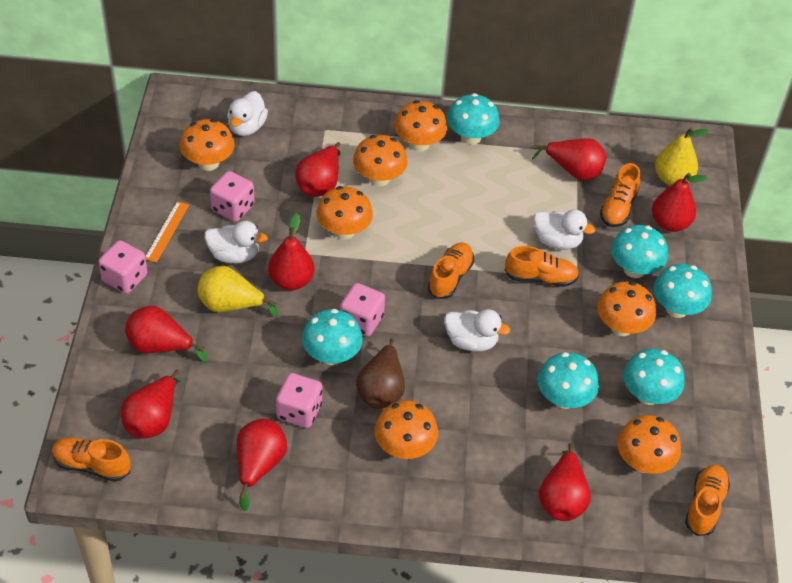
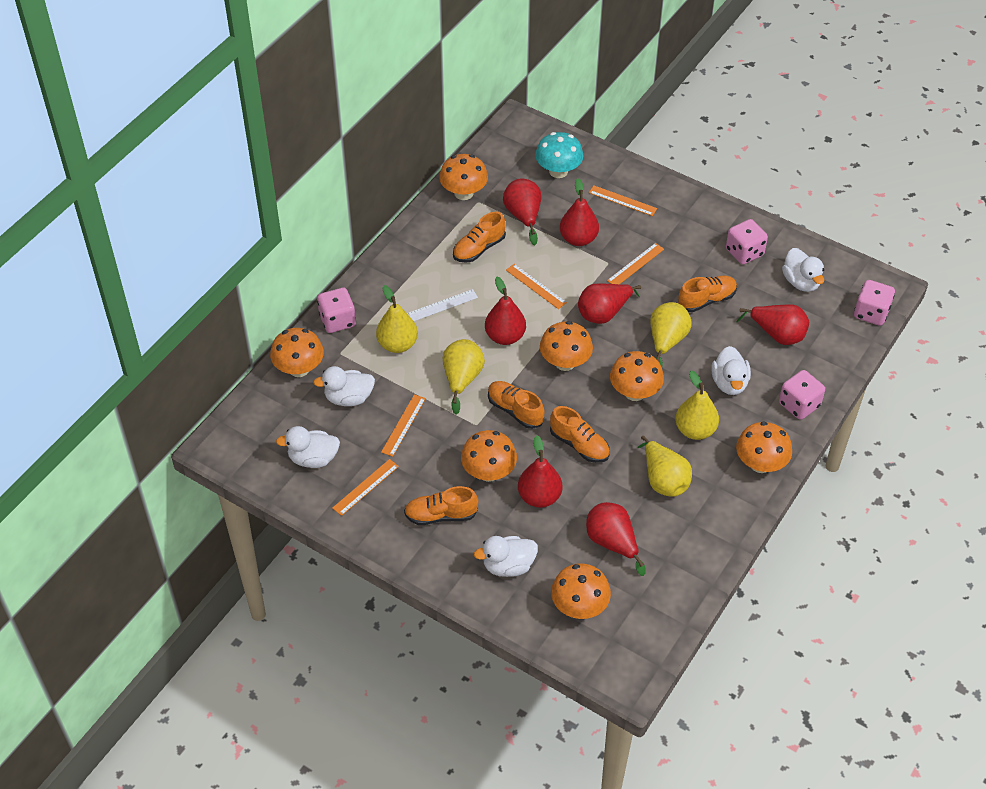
brown pear: [356,338,405,409] = 1 -> none = 0
orange ruler: [145,201,189,263] = 1 -> [332,459,399,516] [381,394,426,457] [506,264,567,309] [589,185,657,216] [607,243,664,284] = 5
red pear: [121,370,181,439] [125,306,207,362] [237,419,287,511] [268,213,314,290] [295,142,341,197] [531,138,606,181] [539,443,591,521] [652,173,708,232] = 8 -> [485,277,526,345] [503,178,542,245] [518,435,562,508] [560,178,599,246] [578,283,641,324] [586,502,646,576] [736,304,809,345] = 7
turquoise mushroom: [302,309,363,365] [447,93,500,145] [538,352,599,409] [611,225,668,278] [623,349,685,405] [653,264,712,318] = 6 -> [535,132,583,178] = 1
white duck: [204,221,268,263] [227,91,268,136] [444,309,510,352] [533,209,595,250] = 4 -> [276,426,340,468] [313,366,375,406] [474,536,538,577] [711,346,751,395] [782,248,824,292] = 5
white ruler: none = 0 -> [407,289,478,321] = 1
yellow pear: [198,266,278,317] [655,127,710,186] = 2 -> [376,285,418,353] [443,339,485,415] [638,436,692,497] [650,302,692,367] [675,371,719,440] = 5

